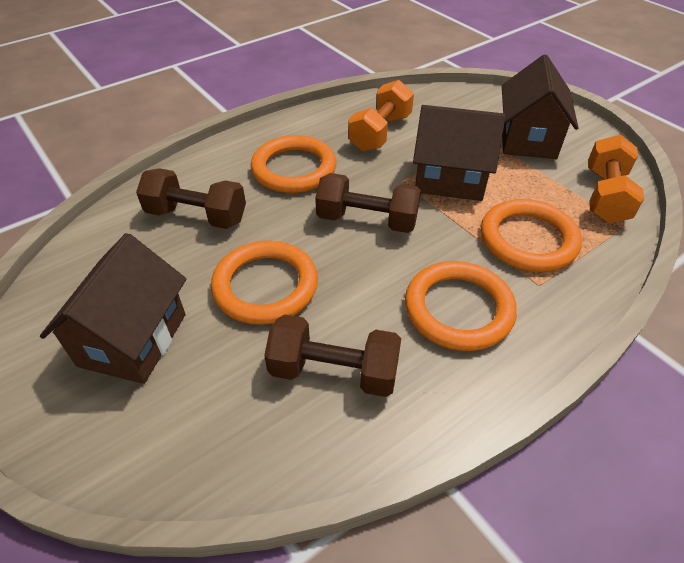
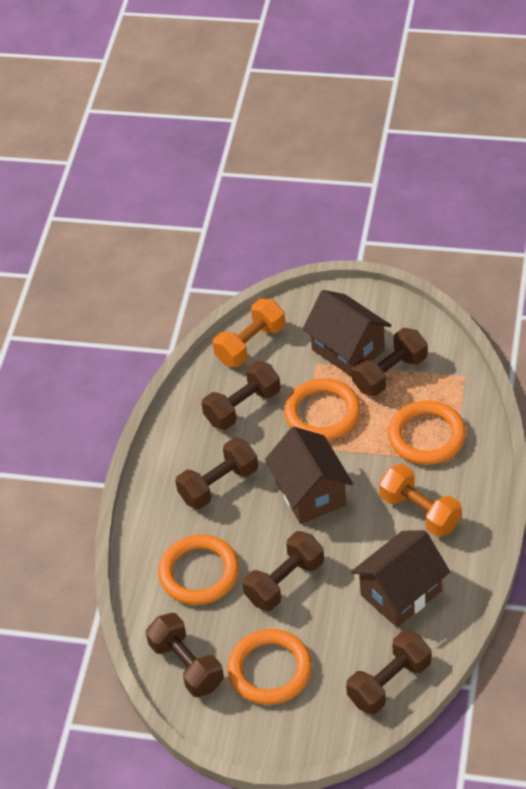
brown dumbbell: [136,168,246,229] [264,314,401,397] [315,173,421,233] = 3 -> [146,613,224,697] [175,438,258,509] [201,361,281,430] [243,531,324,611] [346,630,431,715] [351,328,427,396] = 6

